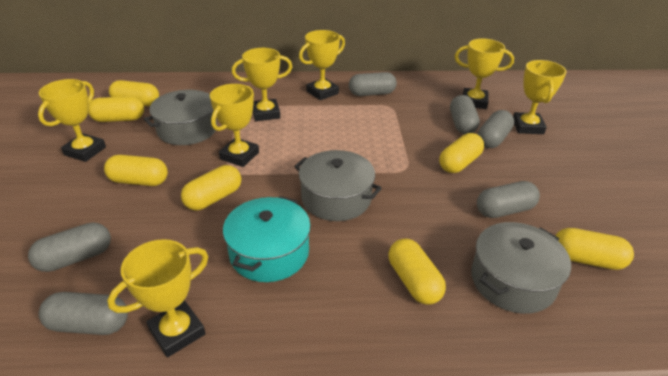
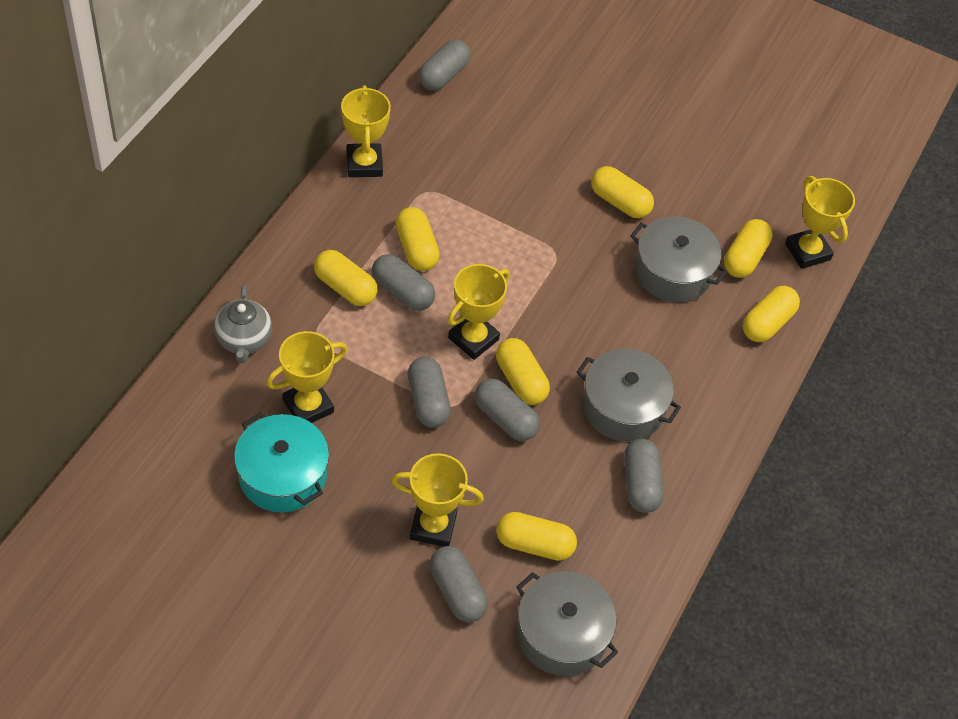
grey teapot: none = 0 -> [214,285,272,363] = 1
yellow trophy: [38,79,106,162] [107,239,208,357] [210,84,259,167] [232,48,292,121] [299,30,345,100] [455,38,514,109] [513,60,566,134] = 7 -> [266,331,347,423] [341,85,391,177] [391,453,484,547] [447,264,510,360] [785,176,855,269] = 5

